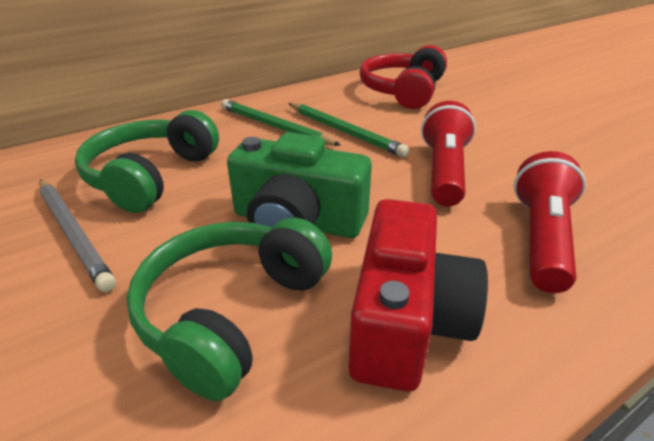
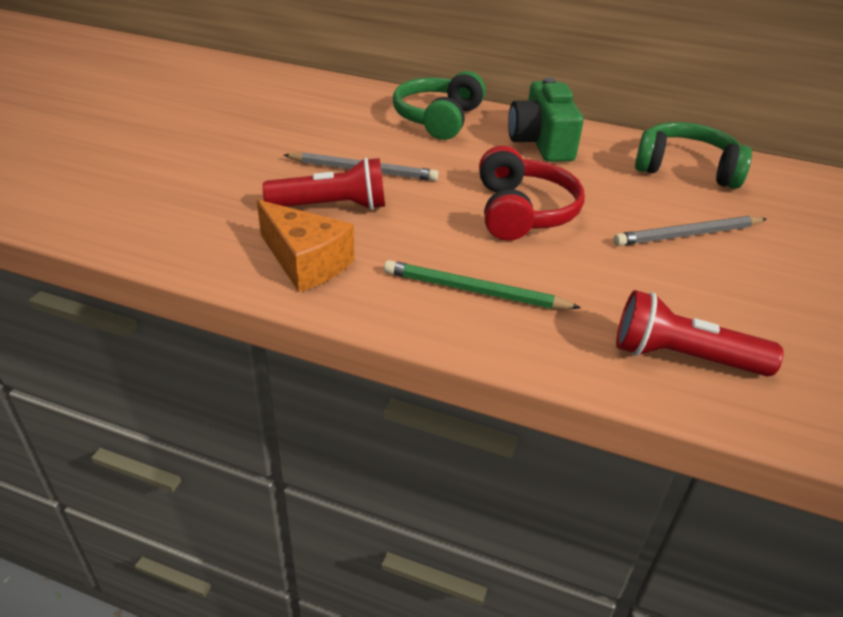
green pencil: [221,99,341,146] [288,103,409,157] = 2 -> [384,260,581,309] = 1
grey pencil: [39,179,116,292] = 1 -> [284,152,439,181] [614,216,766,246] = 2
orange cheese: none = 0 -> [257,200,354,292] = 1
red camera: [349,199,488,392] = 1 -> none = 0

